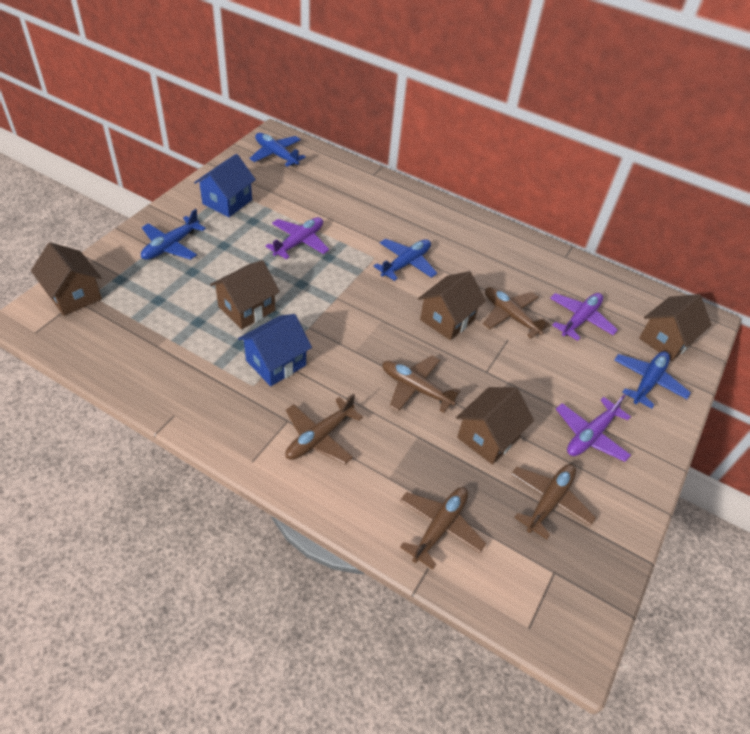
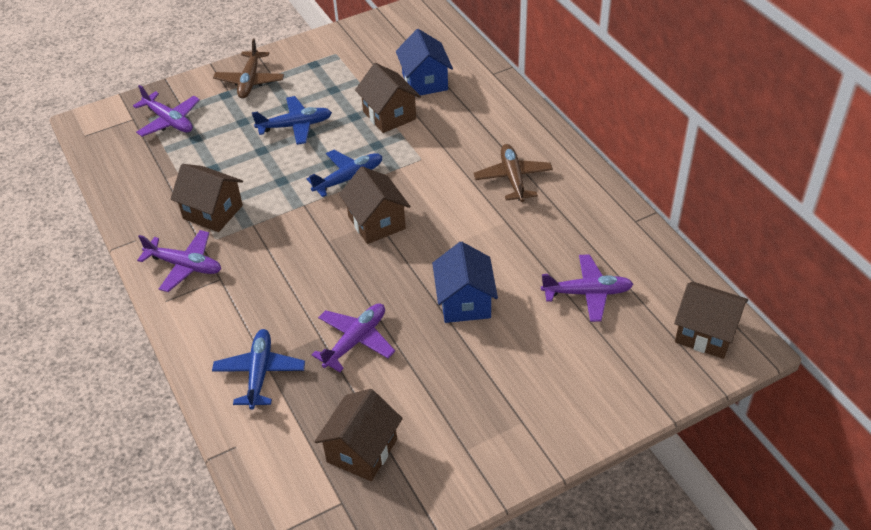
blue plane: [141,209,206,260] [249,133,306,167] [374,239,437,281] [614,351,691,409] = 4 -> [212,329,305,410] [252,96,332,145] [307,150,382,197] = 3
brown plane: [285,394,363,464] [382,356,460,413] [400,487,486,569] [483,287,550,338] [511,464,596,539] = 5 -> [213,38,284,99] [474,144,553,202] = 2
purple plane: [265,217,329,259] [550,293,618,341] [556,394,631,462] = 3 -> [133,85,200,137] [137,230,221,292] [312,303,395,372] [541,254,633,322] = 4

